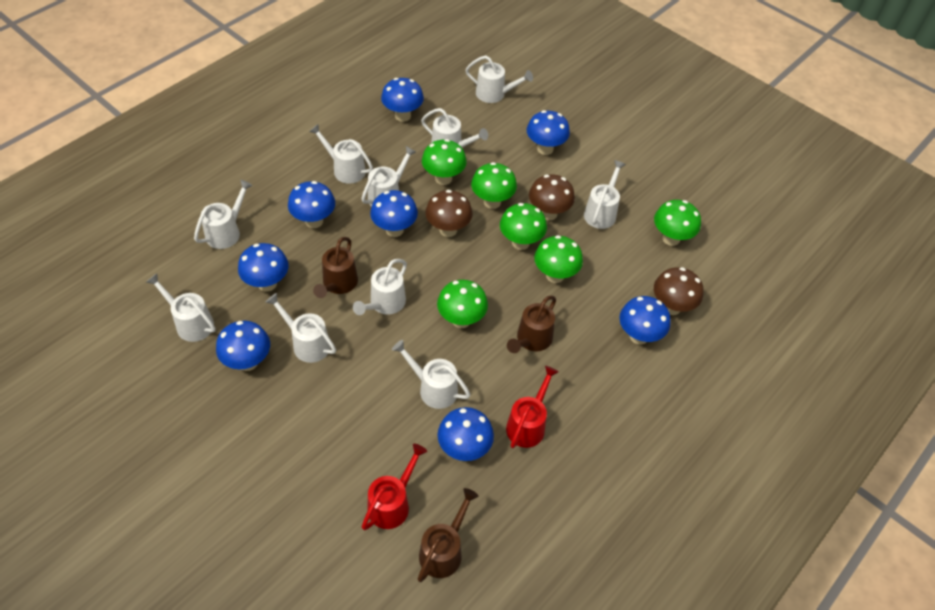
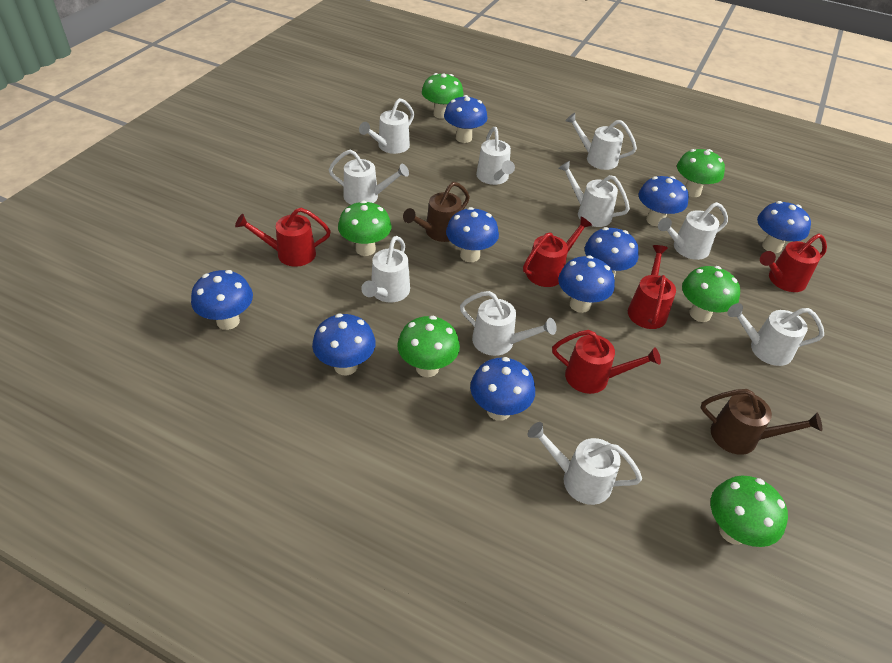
blue mushroom: [216,321,270,371] [238,243,289,292] [288,181,335,228] [370,190,418,237] [381,78,424,122] [438,407,494,461] [527,110,570,155] [619,296,671,344] = 8 -> [191,270,253,330] [312,313,376,375] [444,95,488,143] [446,207,499,262] [470,357,535,421] [558,255,615,313] [585,227,639,278] [639,176,689,226] [757,201,811,253] = 9
brown mushroom: [425,190,472,237] [529,174,575,220] [654,267,703,315] = 3 -> none = 0
brown watering can: [313,237,358,298] [418,488,479,582] [507,296,556,353] = 3 -> [403,182,470,242] [701,389,822,455] = 2
red watering can: [362,444,427,530] [506,366,559,448] = 2 -> [235,208,331,267] [523,216,592,287] [552,330,661,394] [628,245,676,329] [760,234,827,292] = 5

